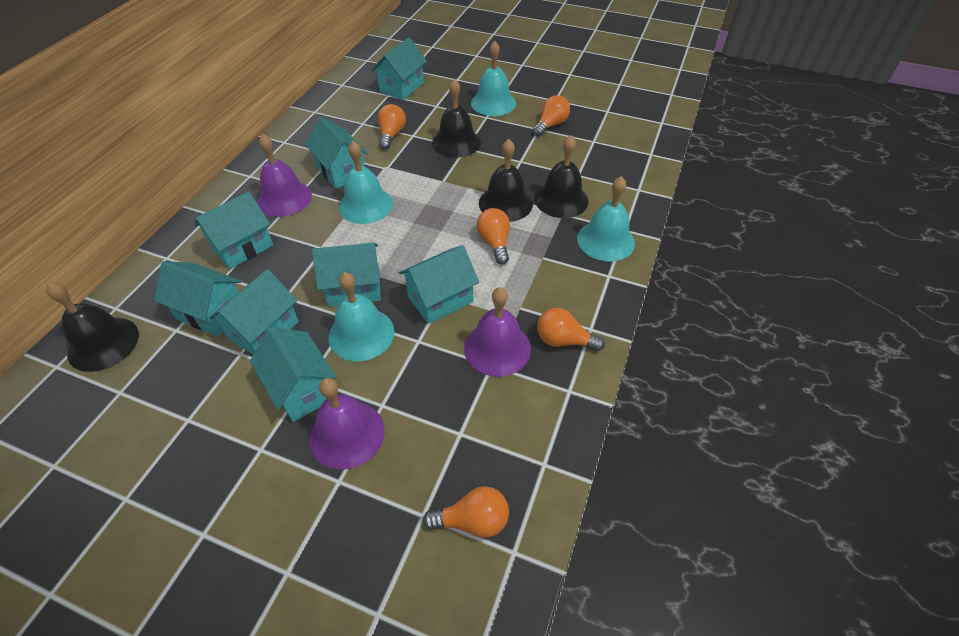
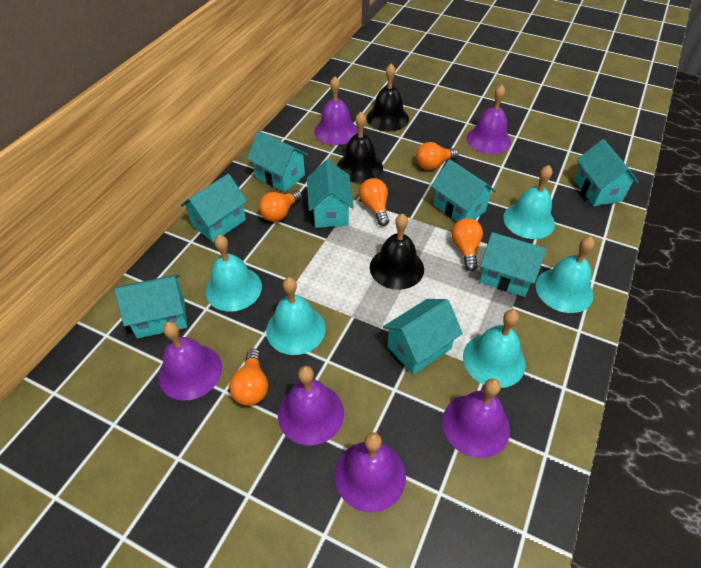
black bell: [46,282,139,372] [432,79,481,158] [479,139,533,222] [535,135,589,218] = 4 -> [337,112,383,183] [367,64,409,131] [370,214,424,290] = 3
purple bell: [257,134,312,217] [309,378,385,470] [464,287,531,377] = 3 -> [158,322,222,401] [278,366,344,445] [314,76,358,145] [335,432,406,513] [442,378,510,458] [466,85,511,154] = 6
turquoise bell: [328,272,394,362] [339,141,393,224] [471,41,516,116] [577,176,635,262] = 4 -> [205,235,262,312] [266,277,326,355] [463,309,526,388] [503,165,555,239] [536,236,595,313] = 5

